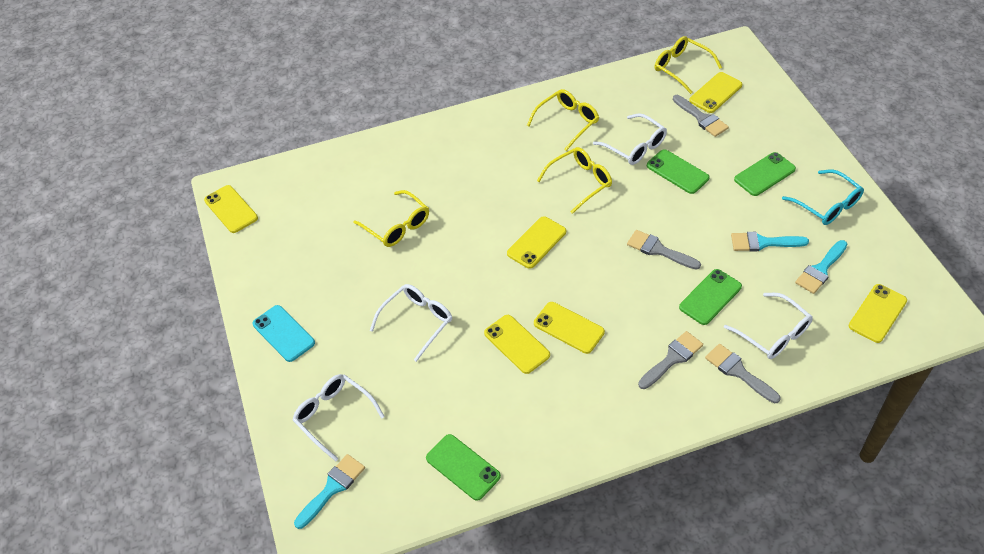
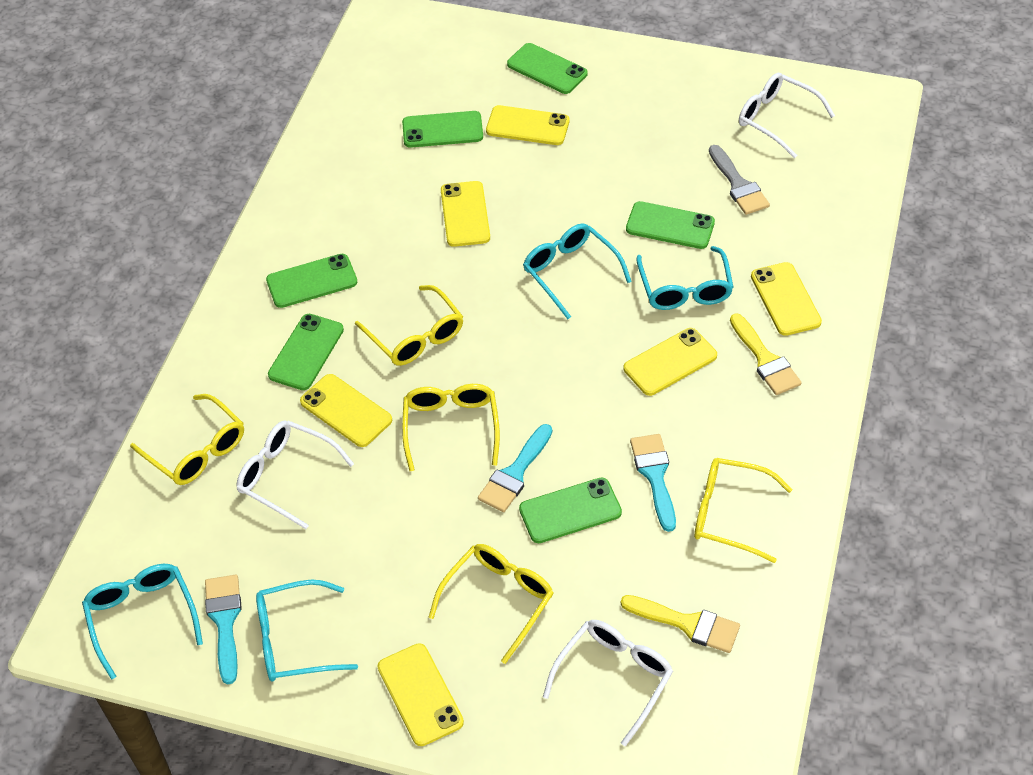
green phone: [426,434,501,501] [647,149,710,194] [679,269,742,325] [734,152,796,196] = 4 -> [266,254,358,308] [268,314,344,390] [402,111,483,148] [507,43,588,94] [519,477,622,543] [626,201,715,249] = 6
grey brush: [627,230,701,270] [638,331,703,389] [673,95,729,137] [705,344,781,403] = 4 -> [709,145,770,215] = 1
turquoise glasses: [782,169,864,225] = 1 -> [82,564,203,680] [256,580,358,682] [523,223,632,319] [636,246,733,310] = 4
turquoise phone: [253,305,315,362] = 1 -> none = 0
white glasses: [293,374,385,461] [370,284,452,362] [593,113,667,165] [724,293,813,359] = 4 -> [236,421,354,529] [543,620,673,746] [739,73,835,158] = 3
yellow brush: none = 0 -> [621,595,740,653] [730,313,802,395] = 2
yellow glasses: [353,190,429,247] [527,89,599,151] [537,147,612,214] [655,36,722,94] = 4 -> [130,394,244,485] [355,285,463,366] [402,384,500,471] [429,544,553,664] [694,458,792,563] = 5

